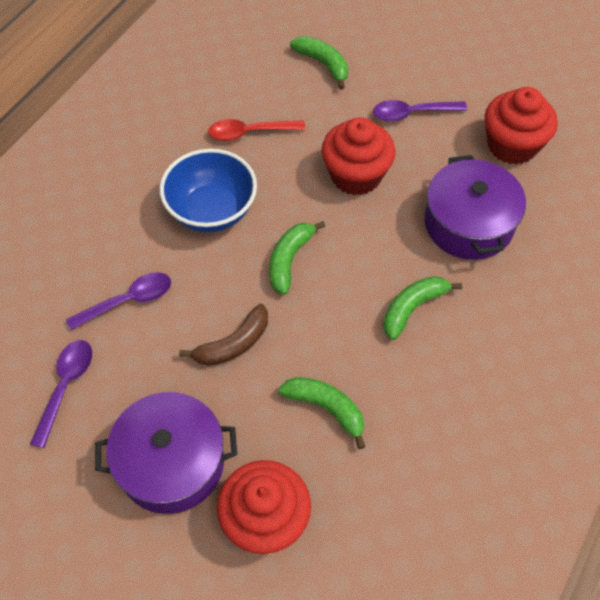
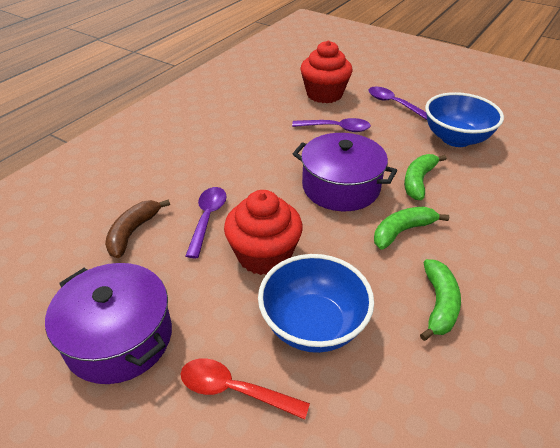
blue bowl: [160,149,257,232] = 1 -> [258,254,374,353] [425,92,504,147] = 2
green banana: [269,221,325,295] [278,377,365,449] [290,36,348,89] [383,276,462,340] = 4 -> [374,207,449,249] [404,154,447,200] [420,259,461,341] = 3
red cupcake: [217,460,311,554] [321,117,396,195] [485,87,558,165] = 3 -> [224,190,303,275] [300,40,353,103] = 2

